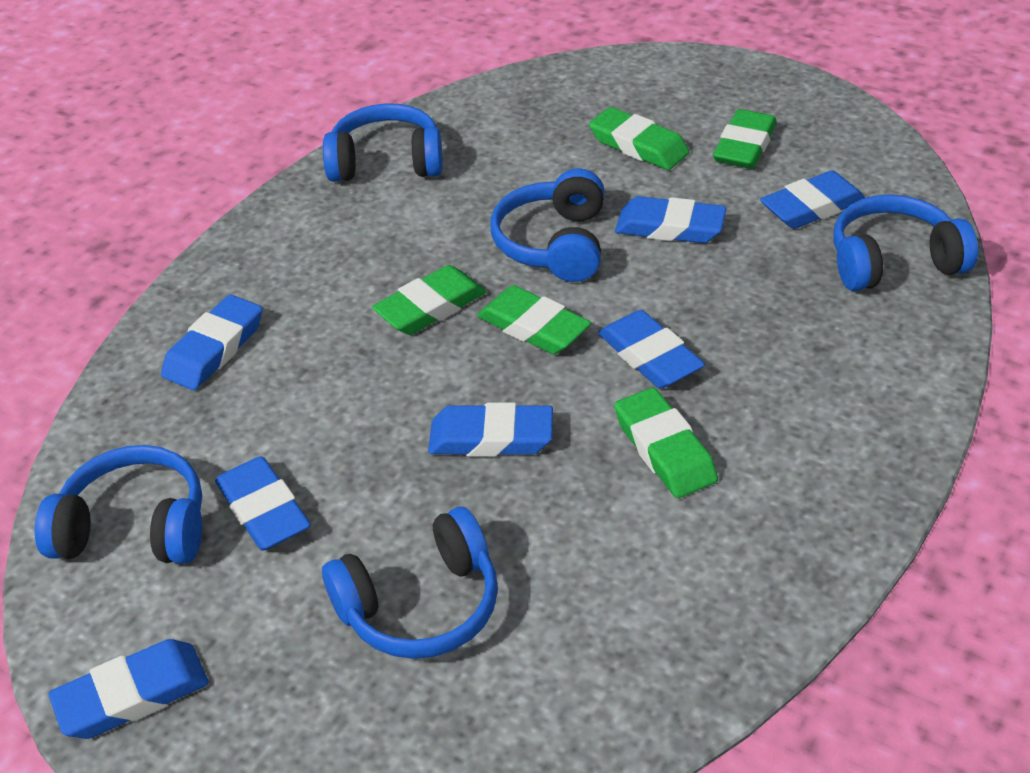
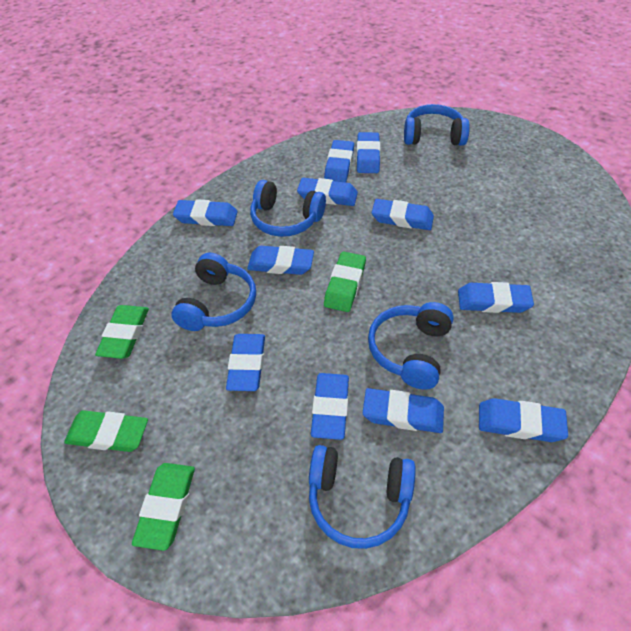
blue eraser: [48,639,209,739] [161,295,262,390] [215,456,311,550] [428,402,553,457] [598,310,705,389] [615,196,727,243] [760,170,865,229] = 7 -> [173,199,238,226] [226,334,265,391] [247,246,314,275] [297,178,358,206] [311,373,349,440] [324,140,354,183] [356,132,380,173] [363,388,444,433] [372,199,434,230] [458,282,534,313] [479,398,568,442] = 11
green eraser: [372,265,486,335] [477,285,591,354] [589,107,689,170] [614,388,718,498] [713,109,777,169] = 5 -> [64,410,148,452] [95,305,149,359] [132,463,195,551] [324,251,366,312] = 4

